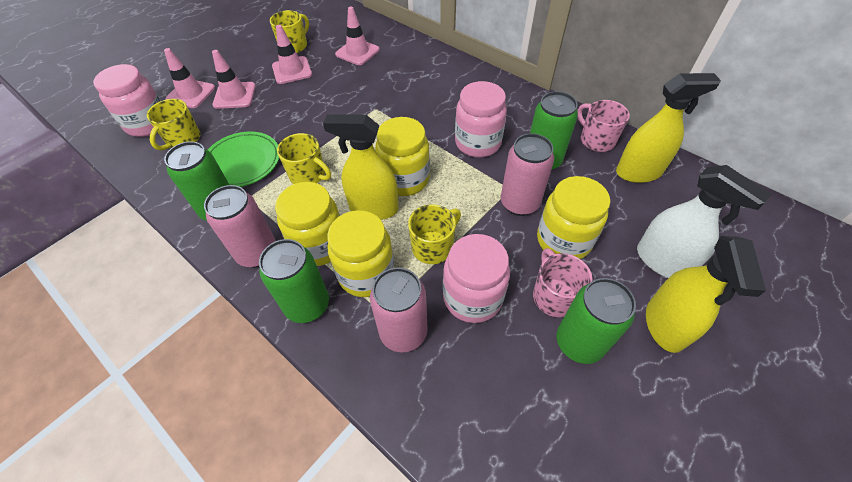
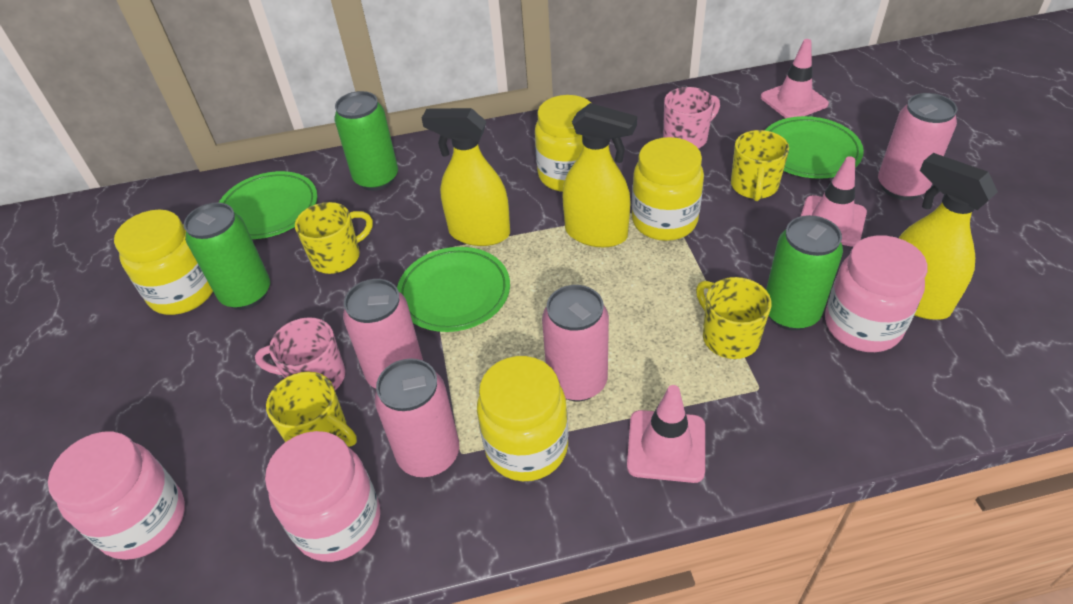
green can: [164,141,229,221] [259,239,329,323] [530,91,578,171] [557,278,636,364] = 4 -> [184,203,270,310] [334,91,398,191] [766,215,843,331] = 3
green plate: [208,131,279,187] = 1 -> [219,171,317,239] [397,247,510,332] [765,116,864,179] = 3
pink can: [204,185,276,268] [370,268,428,352] [501,133,554,216] = 3 -> [343,279,423,389] [375,359,459,477] [542,285,609,401] [878,93,957,200] = 4
pink traffic cone: [164,48,215,108] [212,50,256,109] [272,25,312,84] [335,7,380,65] = 4 -> [627,385,705,483] [761,39,829,118] [801,156,867,247] = 3
white spray bottle: [637,165,771,278] = 1 -> none = 0

